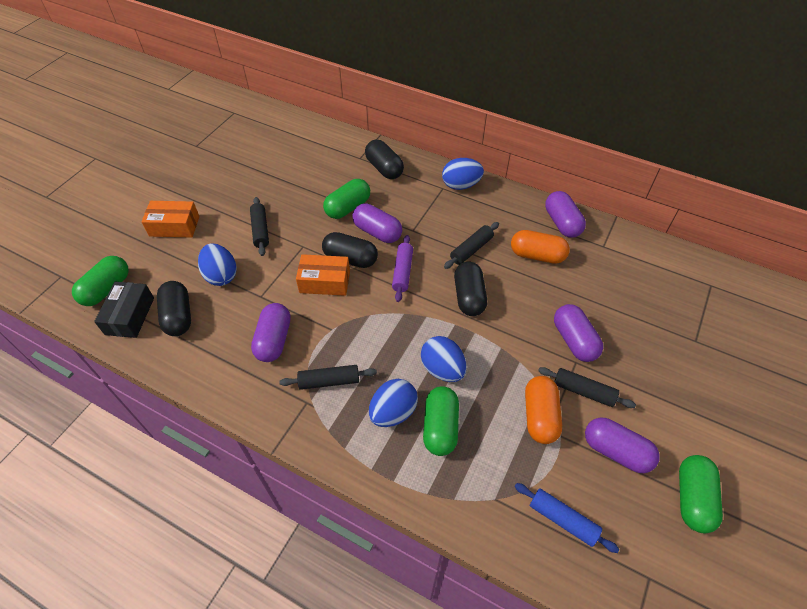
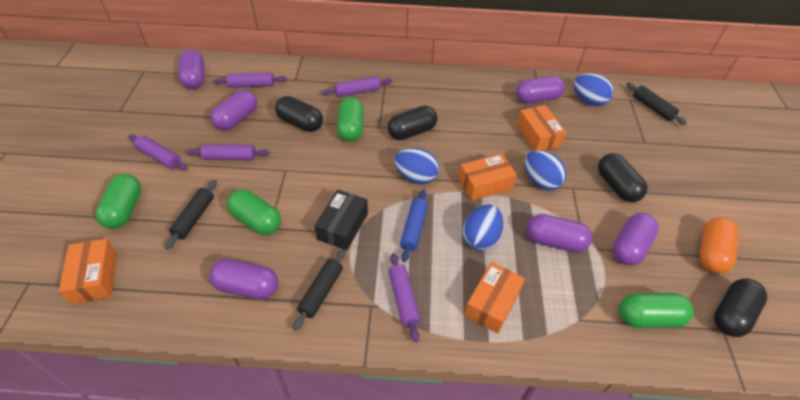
black rolling pin: [250,197,269,256] [279,365,377,390] [444,222,499,269] [538,367,636,408] = 4 -> [165,180,217,250] [293,249,346,331] [626,83,687,125] = 3
orange box: [141,201,199,238] [296,254,350,296] = 2 -> [59,239,117,304] [459,154,517,201] [464,262,525,334] [517,105,566,151] = 4
orange capsule: [511,230,570,264] [525,376,562,444] = 2 -> [700,218,738,273] = 1
purple capsule: [251,303,290,362] [352,203,402,243] [545,191,586,238] [554,304,603,362] [585,418,659,473] = 5 -> [179,49,204,89] [209,259,278,299] [211,90,257,130] [516,76,565,104] [526,214,592,252] [613,213,659,265] = 6
purple rolling pin: [392,235,413,302] = 1 -> [129,135,188,170] [187,144,270,160] [214,72,287,88] [322,76,392,97] [389,253,421,342] = 5

